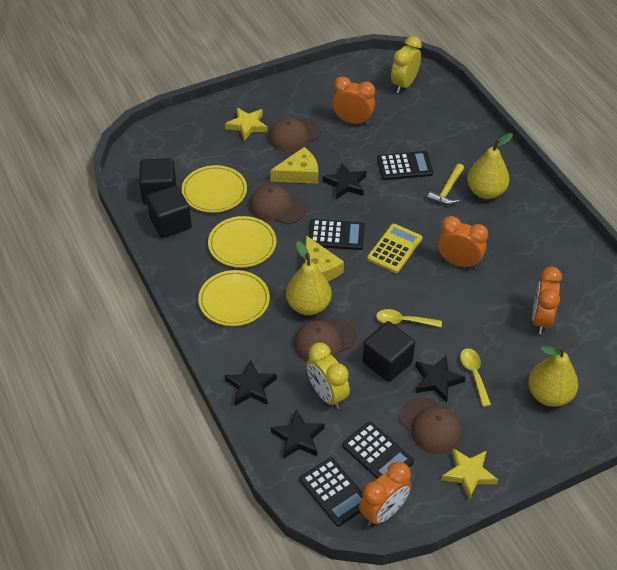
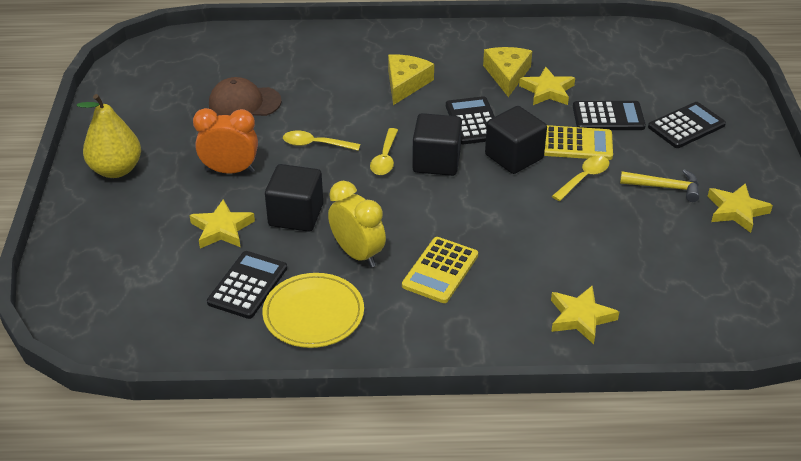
black star: [225,360,277,406] [271,409,325,458] [323,163,367,199] [415,356,466,403] = 4 -> none = 0
brown cap: [249,184,306,224] [268,117,321,152] [294,318,356,361] [399,398,462,454] = 4 -> [209,77,282,116] = 1
orange clock: [332,76,375,125] [359,461,411,526] [438,216,488,269] [532,267,562,334] = 4 -> [193,108,258,174] = 1
yellow calculator: [367,224,422,273] = 1 -> [402,237,478,303] [544,125,613,160] = 2
yellow clock: [307,342,350,409] [391,36,422,93] = 2 -> [328,181,386,267] = 1
yellow pear: [286,241,332,315] [467,133,513,199] [528,346,578,407] = 3 -> [77,94,141,178] = 1
yellow plate: [181,165,247,213] [198,270,270,326] [208,216,276,268] = 3 -> [262,273,364,348] = 1
yellow spoon: [376,309,442,327] [460,348,491,407] = 2 -> [283,131,360,151] [370,128,398,175] [552,156,609,201] = 3
yellow star: [225,108,268,141] [441,448,498,500] = 2 -> [190,199,255,248] [519,67,575,105] [551,286,619,344] [707,183,773,233] = 4

